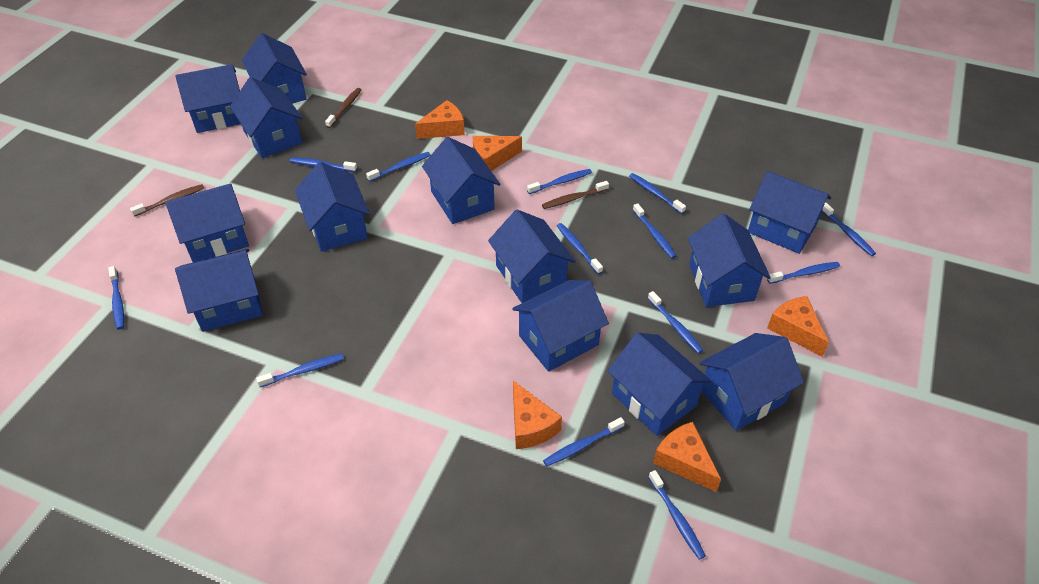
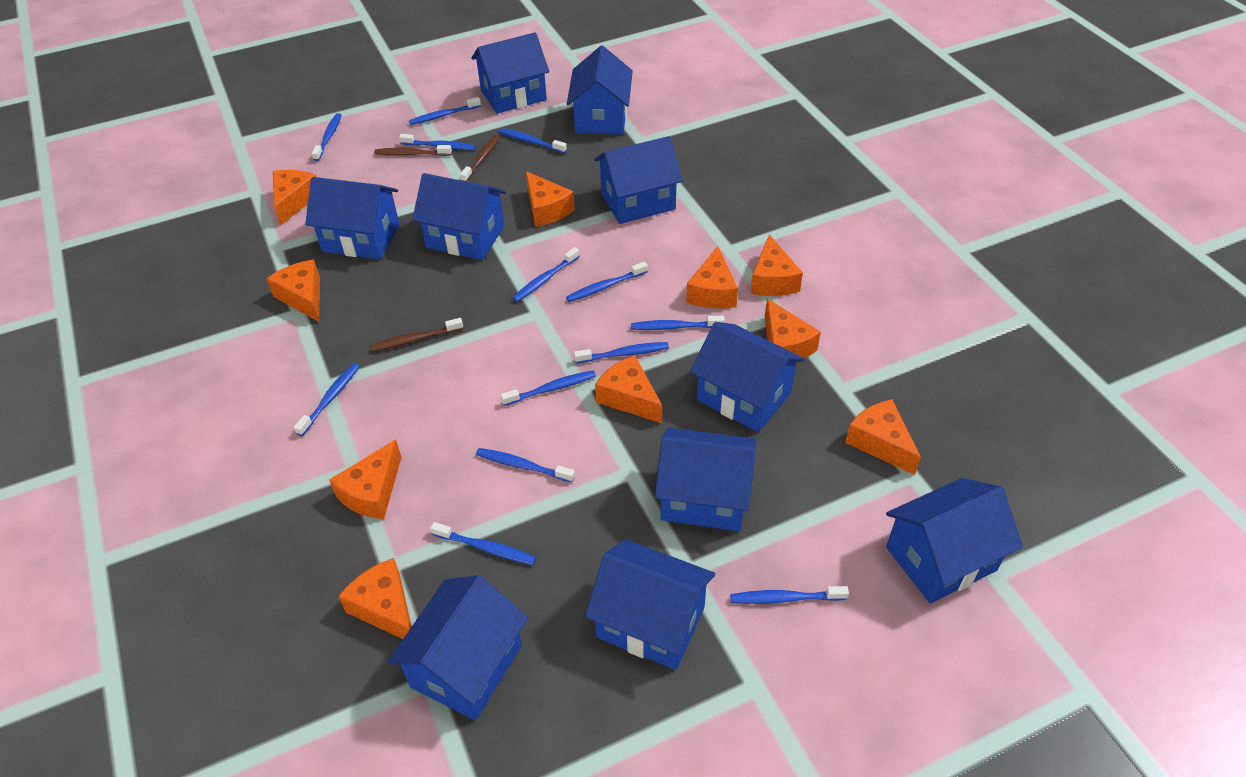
blue house: [165,183,249,262] [175,64,241,133] [175,249,263,332] [230,77,302,158] [242,33,307,104] [295,162,370,252] [422,137,501,224] [488,209,575,303] [512,280,609,372] [607,333,711,436] [688,214,771,307] [699,333,804,431] [748,171,831,254] = 13 -> [305,177,400,259] [388,575,528,720] [412,173,506,260] [471,32,549,114] [567,46,633,135] [585,539,715,670] [594,136,683,224] [655,428,757,531] [690,322,804,432] [886,478,1023,604] = 10
orange cheese: [415,100,465,139] [473,136,522,171] [513,381,562,449] [653,422,721,492] [767,296,829,357] = 5 -> [267,260,320,322] [273,170,316,225] [329,440,401,519] [338,558,412,639] [526,171,575,227] [595,355,662,423] [686,246,738,309] [750,234,803,296] [765,298,821,358] [845,399,921,475] = 10

